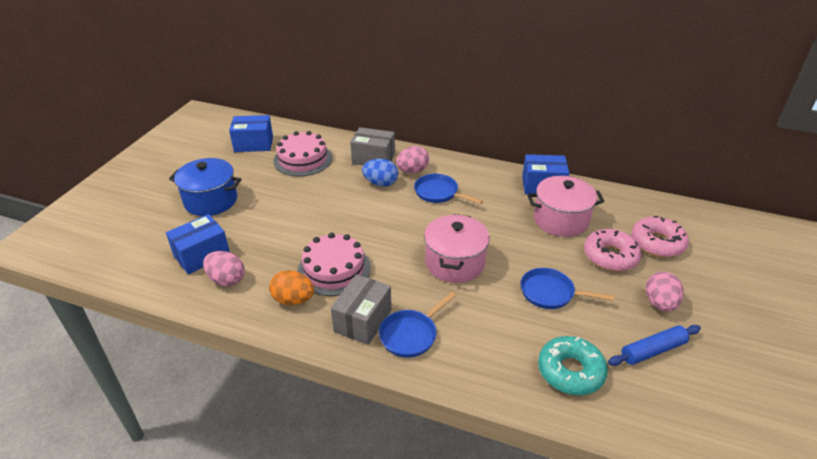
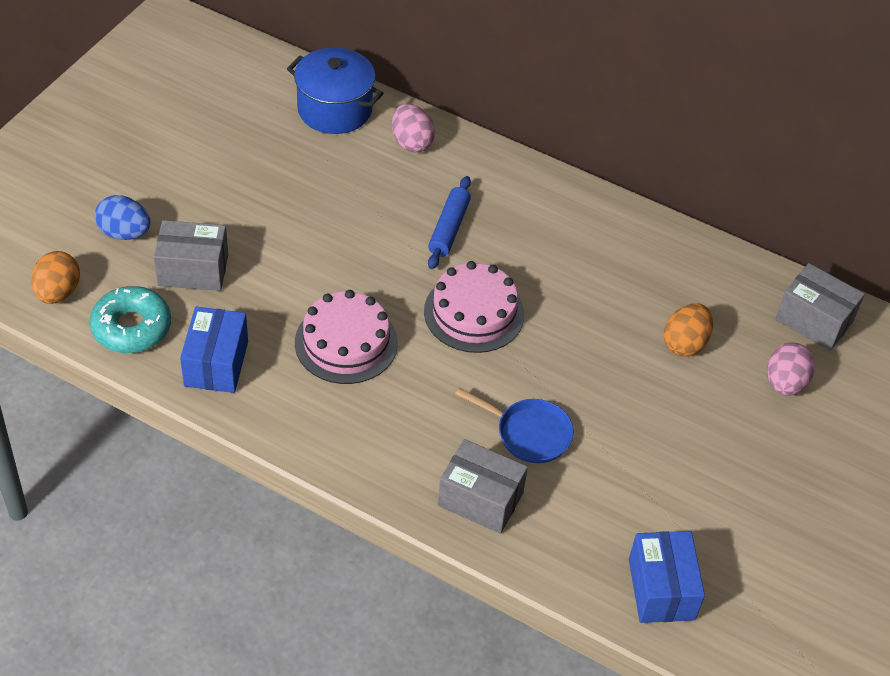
blue box: [166,214,230,274] [229,115,273,152] [522,154,569,194] = 3 -> [180,307,248,393] [629,531,705,623] = 2
blue pan: [379,292,456,357] [414,174,483,204] [521,268,614,309] = 3 -> [455,388,574,463] = 1
grey box: [331,274,391,345] [350,127,395,165] = 2 -> [154,220,228,291] [438,439,528,534] [775,263,865,351] = 3
orange egg: [269,270,314,305] = 1 -> [31,251,80,304] [664,303,713,356] = 2
pink donut: [584,229,642,271] [631,216,689,257] = 2 -> none = 0
pink egg: [203,251,245,286] [396,146,429,173] [646,272,684,312] = 3 -> [392,104,435,153] [767,342,815,396] = 2
pink pot: [424,214,490,283] [527,176,605,237] = 2 -> none = 0

